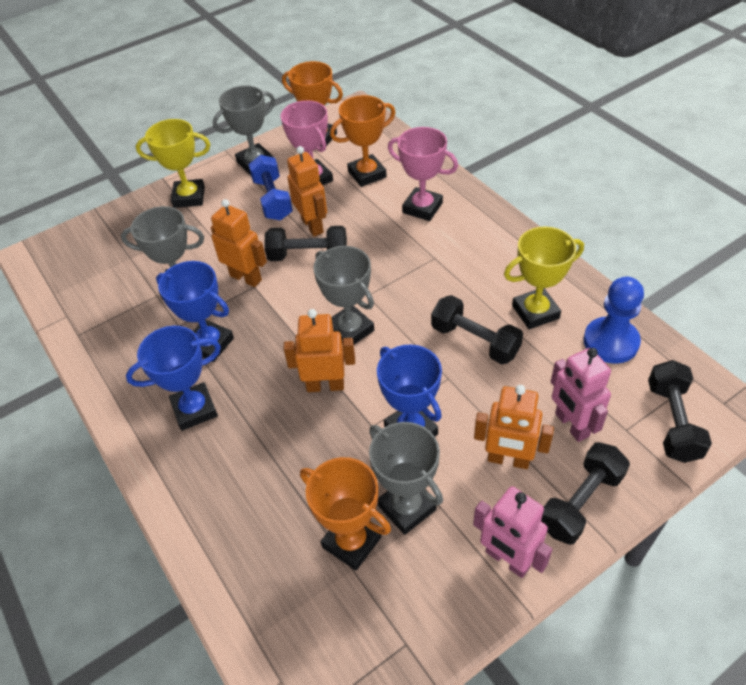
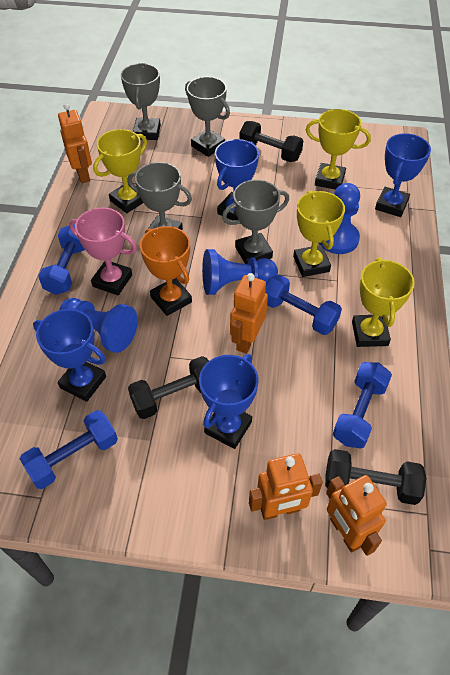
black dumbbell: [265,226,347,261] [431,295,523,364] [541,442,630,545] [648,360,712,463] = 4 -> [128,356,209,419] [239,121,303,162] [325,449,426,505] = 3
blue dumbbell: [249,155,293,221] = 1 -> [20,410,118,489] [38,224,85,295] [265,275,342,335] [333,362,392,448] = 4
blue pawn: [583,277,644,364] = 1 -> [59,298,138,353] [202,249,278,295] [319,183,360,254] = 3
blue trophy: [126,326,221,431] [156,261,234,362] [377,345,442,436] = 3 -> [33,309,106,402] [199,354,259,449] [215,139,259,224] [375,133,431,217] = 4
orange trophy: [282,61,343,147] [300,457,391,571] [330,95,396,187] = 3 -> [140,226,192,316] = 1
pink robot: [473,486,553,578] [551,348,611,442] = 2 -> none = 0
pink trophy: [281,100,333,185] [388,127,458,221] = 2 -> [69,207,137,295] = 1
yellow trophy: [136,119,210,208] [504,226,584,329] = 2 -> [93,129,147,213] [293,190,345,277] [306,109,371,190] [352,258,415,347] = 4

